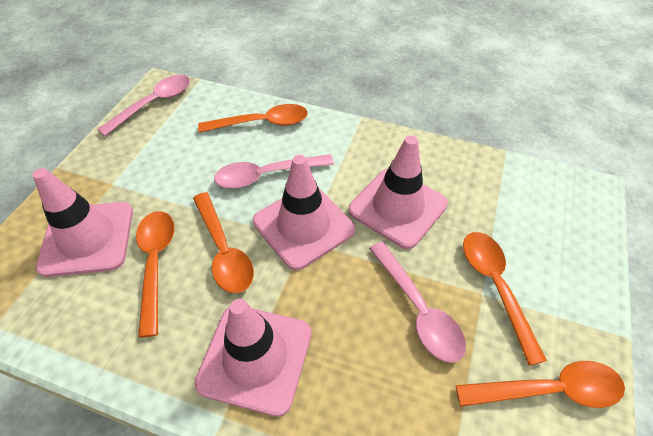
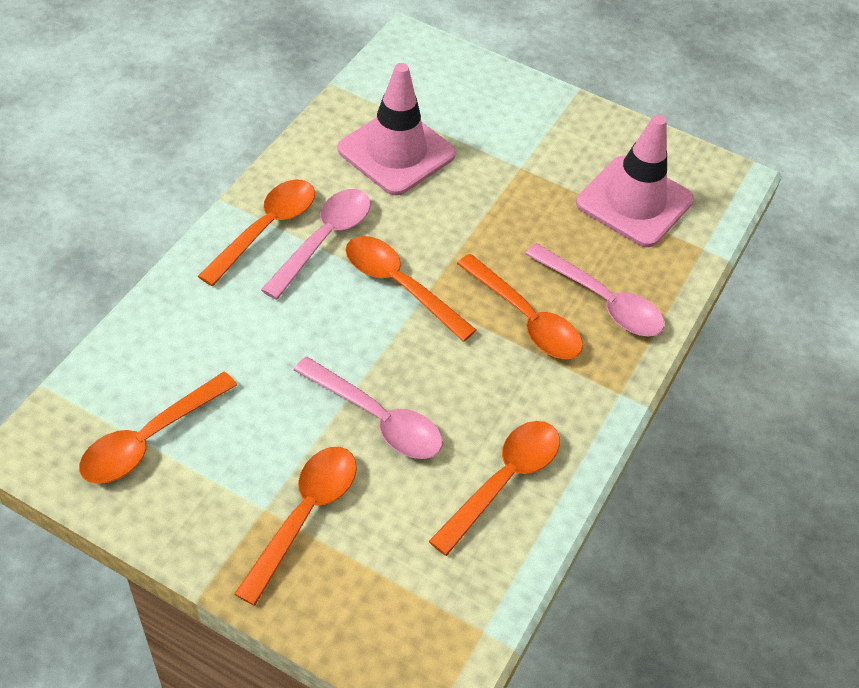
orange spoon: [136,211,175,338] [193,192,254,293] [198,104,308,133] [456,361,625,408] [463,232,547,366] = 5 -> [79,372,237,484] [198,179,315,286] [234,447,357,606] [346,236,476,342] [428,421,560,556] [457,254,583,359] = 6
pink traffic cone: [33,168,133,277] [194,299,312,417] [253,155,355,270] [349,135,448,249] = 4 -> [337,63,456,195] [576,115,694,247] = 2

